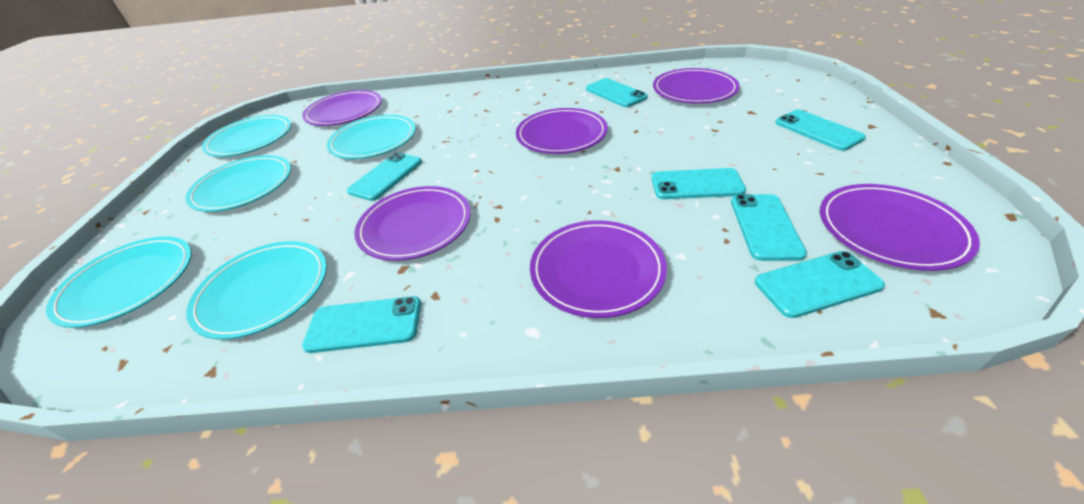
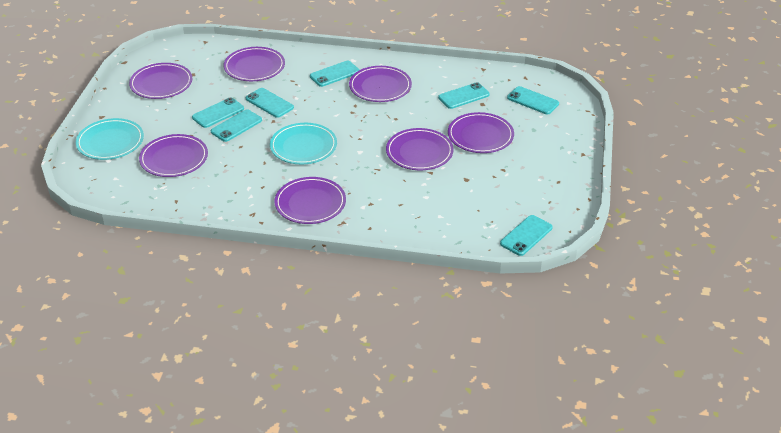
purple plate: [302,90,382,126] [354,186,471,261] [516,108,608,154] [530,220,667,318] [653,68,740,104] [820,184,980,271] = 6 -> [129,63,192,99] [139,134,208,177] [224,47,285,81] [274,177,346,224] [349,66,412,102] [386,128,454,170] [448,112,514,153] = 7
turquoise plate: [46,236,192,328] [185,155,291,212] [186,241,327,340] [202,115,291,157] [327,115,416,159] = 5 -> [76,118,144,160] [270,123,337,164] = 2

